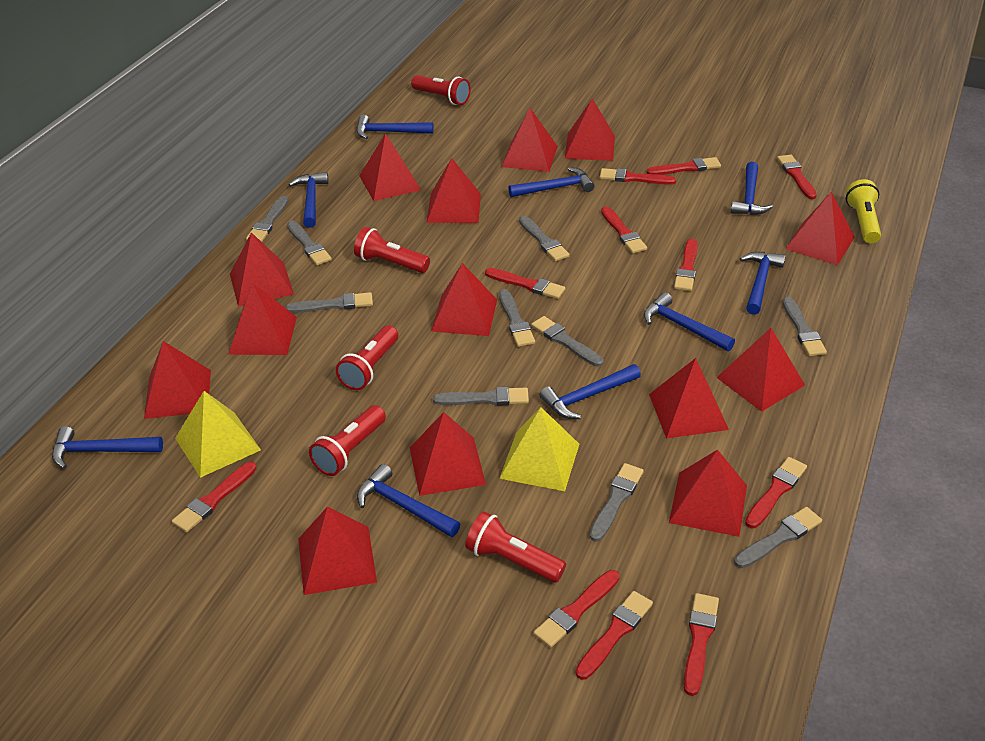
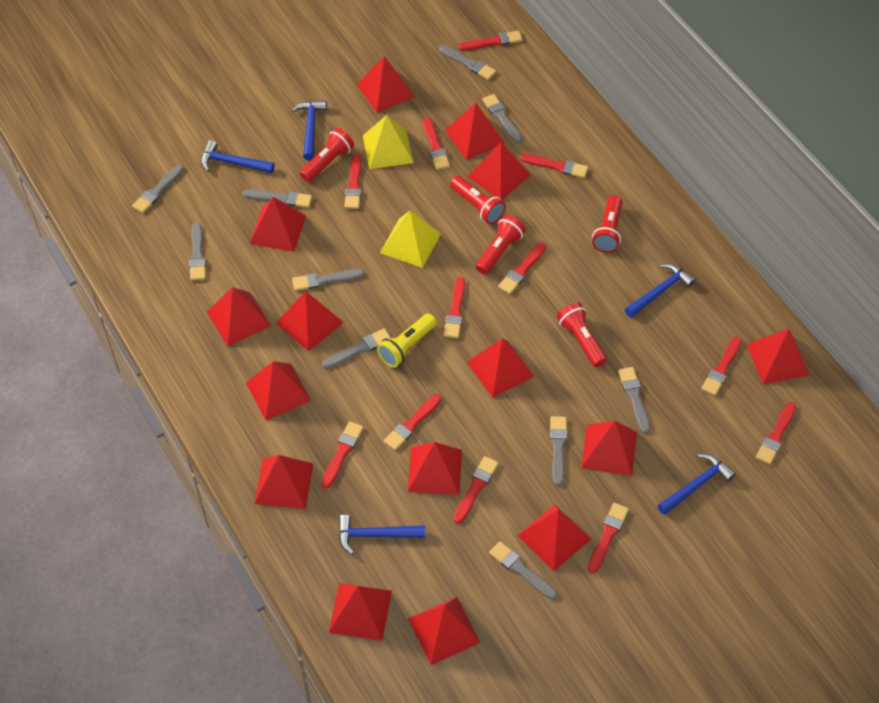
blue hammer: [52,426,163,469] [288,172,329,228] [356,115,434,139] [357,464,460,537] [508,167,594,197] [540,364,641,419] [644,292,735,351] [731,162,773,215] [740,252,786,315] = 9 -> [201,140,275,173] [292,100,327,160] [338,514,425,555] [625,263,695,318] [657,454,736,515] = 5
red brush: [172,462,256,532] [485,268,565,299] [533,570,620,648] [575,591,653,680] [600,168,676,185] [601,207,647,253] [647,157,721,175] [674,239,698,291] [684,593,719,696] [745,457,807,528] [777,155,817,199] = 11 -> [321,421,363,489] [344,154,361,209] [384,394,441,450] [423,117,450,170] [443,277,465,338] [453,456,498,524] [458,31,523,51] [498,242,546,294] [520,154,588,178] [588,503,629,573] [701,336,742,396] [756,402,796,464] = 12
red pyramid: [144,341,211,419] [228,283,297,355] [230,232,294,306] [298,506,377,595] [359,133,421,201] [410,412,486,496] [427,158,481,223] [431,263,497,336] [501,108,558,172] [565,98,615,161] [649,358,729,438] [669,449,747,537] [716,328,805,412] [785,192,855,265] = 14 -> [207,287,271,346] [246,361,311,420] [249,197,306,252] [254,455,314,509] [276,291,344,351] [329,583,392,641] [357,56,415,113] [408,442,462,495] [408,597,481,665] [445,103,505,160] [467,142,531,200] [467,338,534,398] [517,504,591,571] [581,421,637,476] [747,329,809,384] = 15

